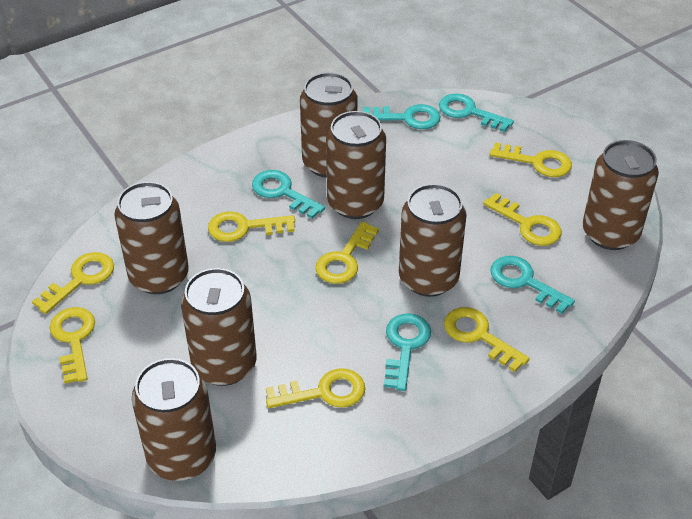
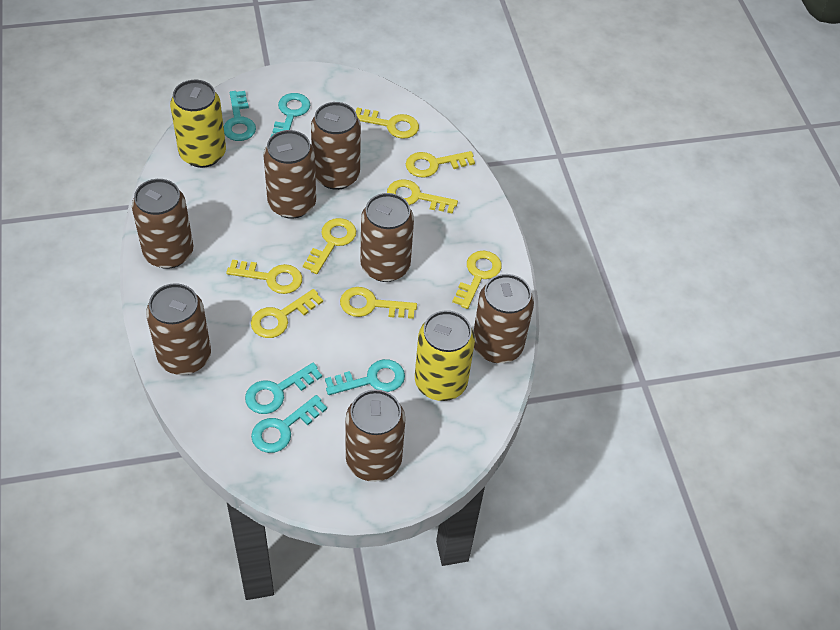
yellow can: none = 0 -> [170,80,226,168] [415,310,475,401] = 2

